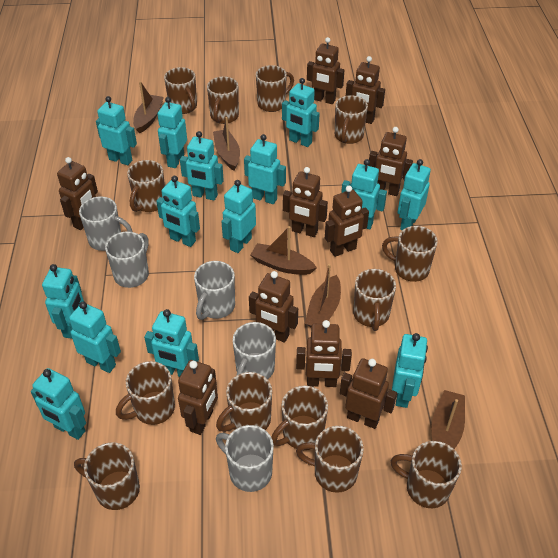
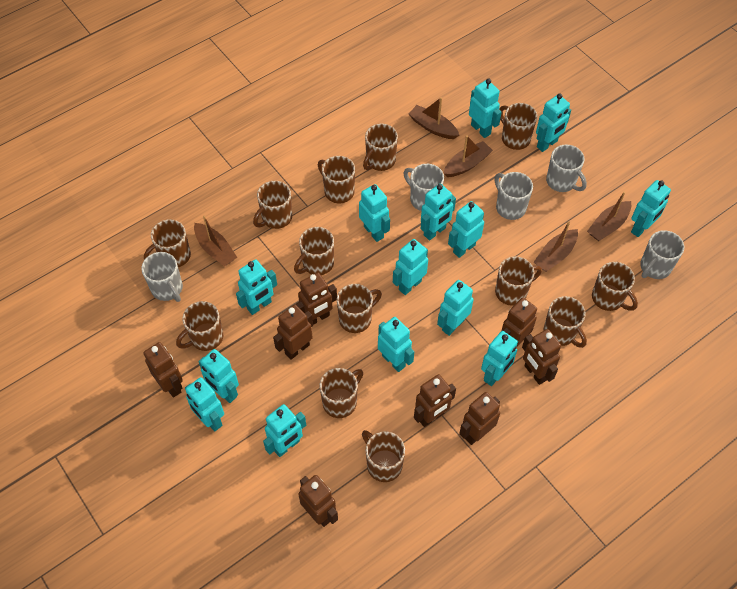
brown robot: [57,157,98,230] [178,360,218,435] [249,271,298,343] [283,167,328,237] [296,320,352,387] [307,37,344,104] [325,186,369,257] [340,358,397,429] [346,56,385,124] [368,127,413,196] = 10 -> [143,342,183,398] [273,305,313,360] [295,273,337,325] [298,475,338,527] [414,374,456,427] [459,392,500,445] [501,298,537,347] [522,329,561,385] = 8

